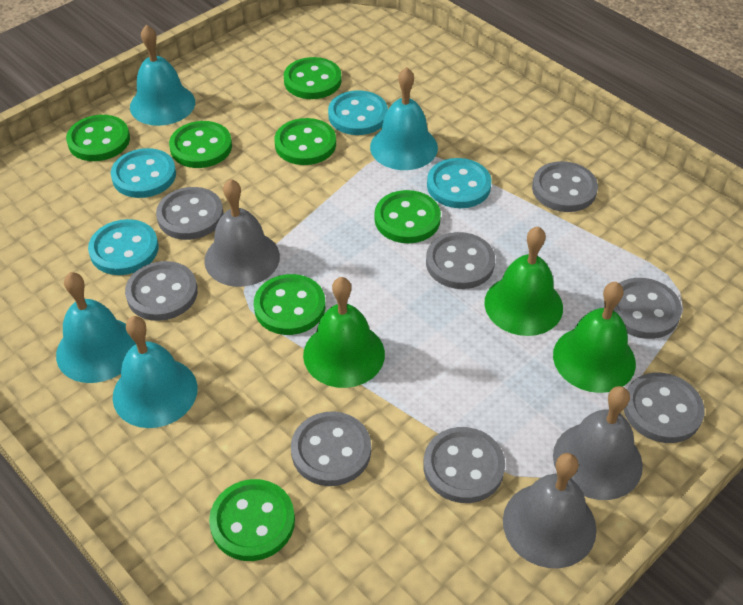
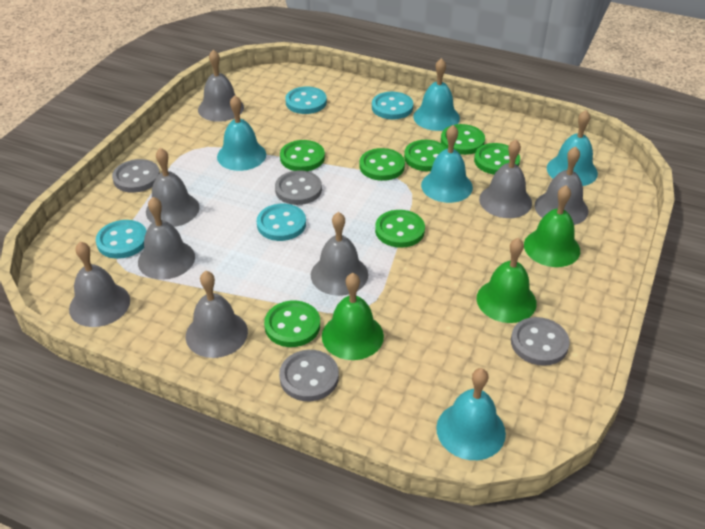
grey bell: [204,179,280,287] [503,453,597,568] [553,386,643,500] = 3 -> [69,242,130,327] [138,197,195,280] [146,148,199,227] [186,271,248,358] [198,50,244,122] [311,212,368,296] [479,140,532,218] [535,146,588,225] = 8
grey button: [125,261,198,321] [156,187,224,240] [291,411,371,486] [423,427,505,503] [426,232,495,289] [532,161,598,212] [613,278,682,339] [624,373,704,443] = 8 -> [112,159,160,193] [275,170,322,205] [279,350,339,401] [511,317,570,366] = 4
turquoise bell: [56,272,136,383] [113,316,198,428] [130,25,195,126] [370,67,438,170] = 4 -> [217,95,266,171] [413,58,460,131] [421,125,473,203] [436,368,506,460] [547,110,598,186] = 5

